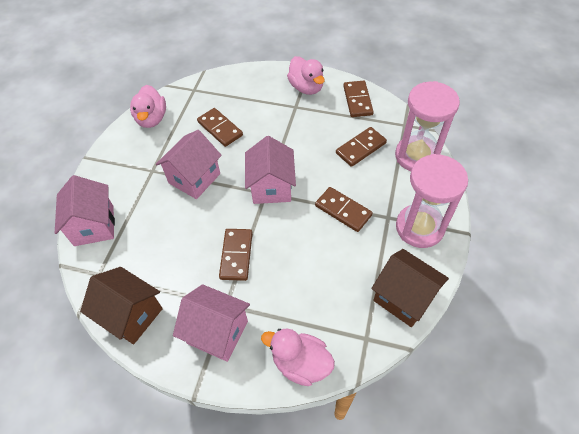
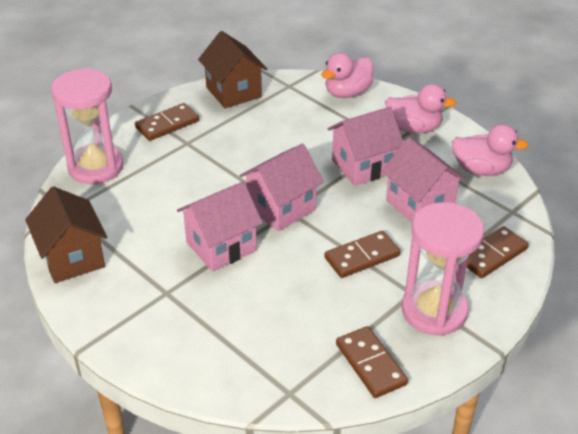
brown domino: [197,108,243,147] [219,229,252,281] [315,187,373,232] [336,127,387,167] [343,81,374,117] = 5 -> [135,103,199,141] [324,231,400,278] [336,326,408,398] [467,226,529,278] = 4

